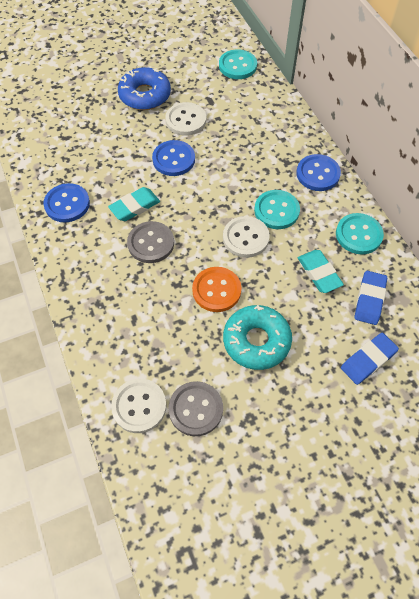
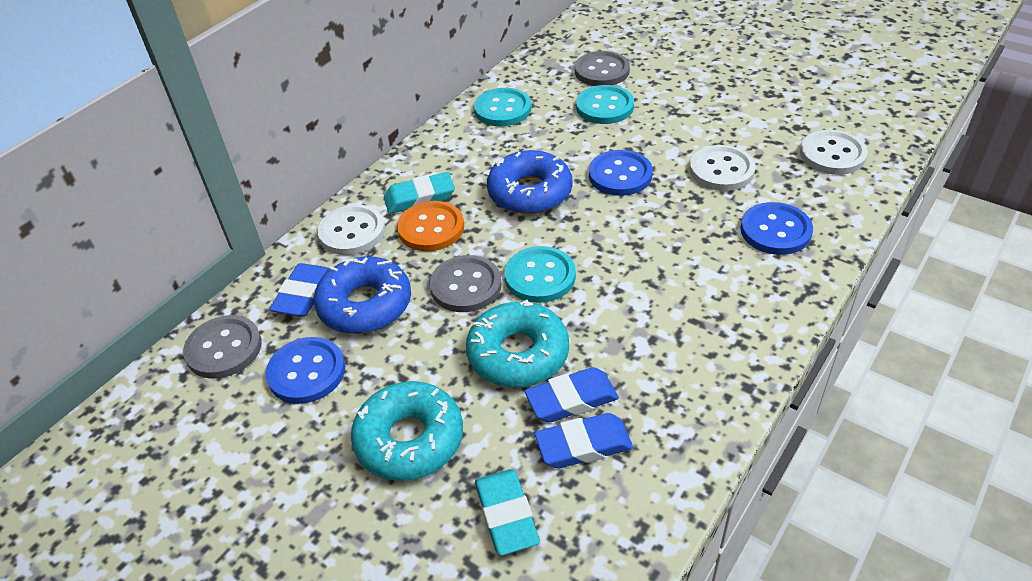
blue donut: [118,67,171,110] = 1 -> [314,257,411,334] [487,150,572,214] = 2
blue eraser: [341,333,399,385] [354,271,387,325] = 2 -> [269,263,330,317] [524,367,619,422] [535,413,633,468] = 3
grey button: [127,221,174,263] [168,381,223,436] = 2 -> [183,315,262,379] [430,255,502,312] [575,51,630,86] = 3
turquoise donut: [223,305,292,370] = 1 -> [351,381,463,481] [466,300,569,388] = 2

